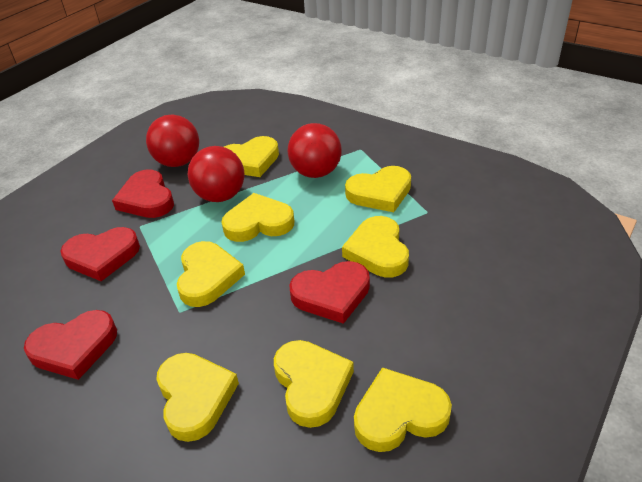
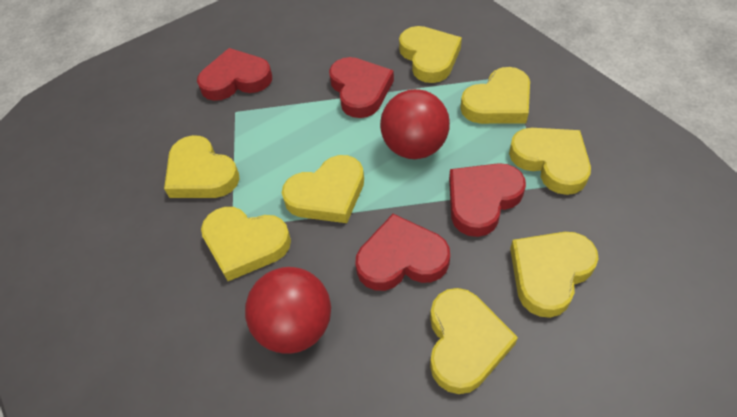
red ball: [146,114,199,167] [187,146,244,202] [288,123,342,178] = 3 -> [245,267,331,354] [380,89,450,159] = 2

